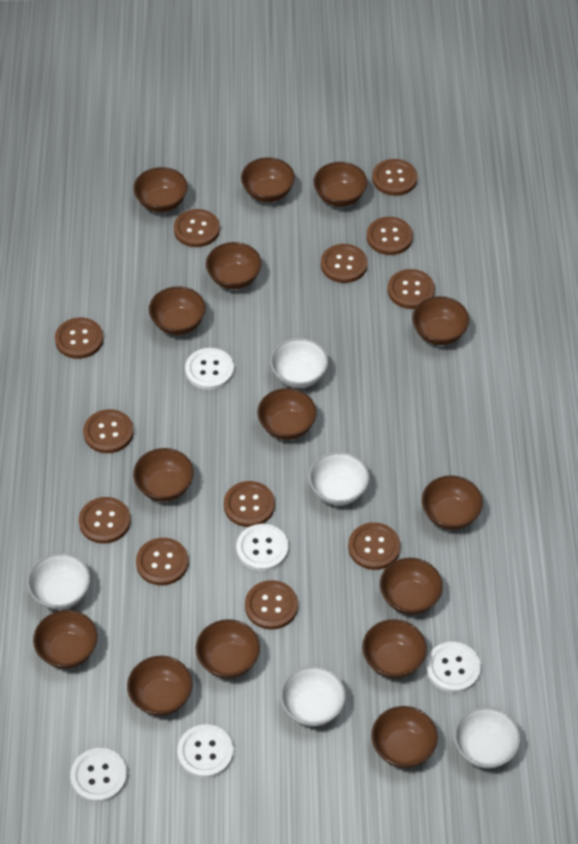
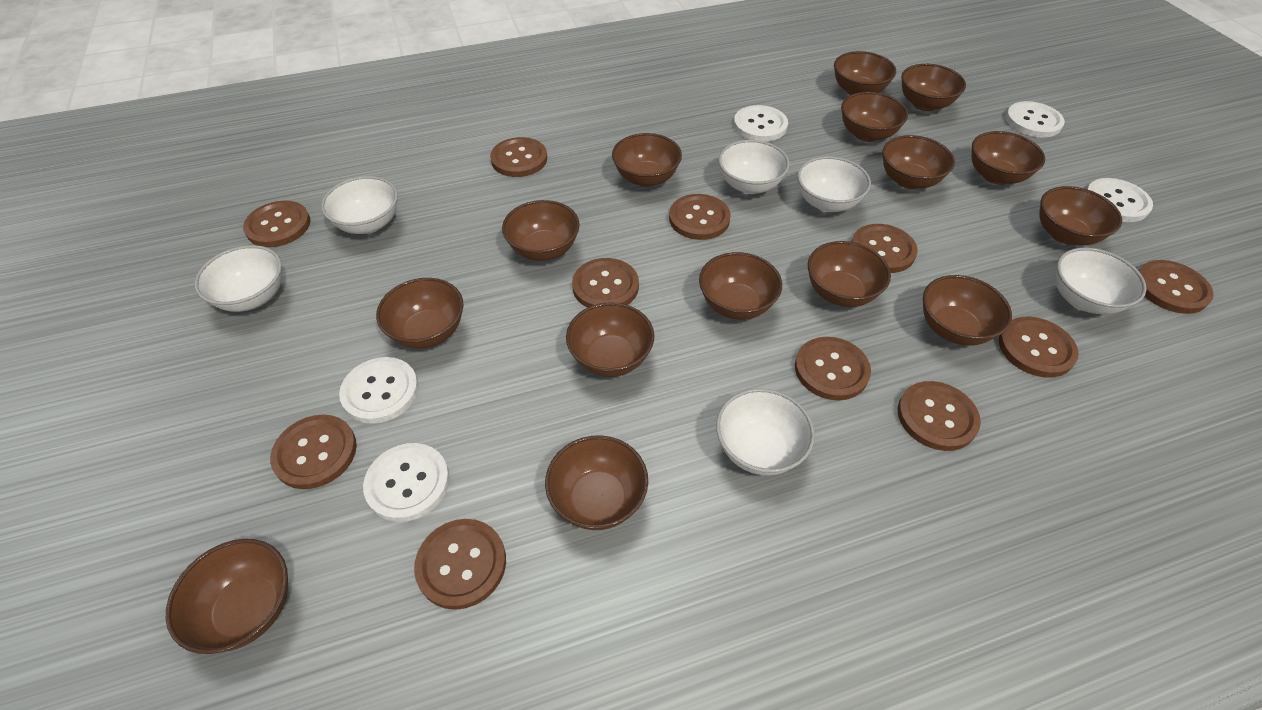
brown button: [55,318,103,359] [79,497,131,544] [83,409,134,453] [136,538,189,585] [174,209,220,247] [224,481,275,527] [245,580,298,630] [321,244,367,283] [348,522,401,570] [367,217,413,255] [372,159,418,196] [387,269,435,309] = 12 -> [243,200,310,247] [270,415,357,489] [414,519,506,610] [490,137,547,177] [572,258,639,308] [669,194,731,240] [795,337,871,400] [851,224,918,273] [898,381,981,451] [999,317,1078,378] [1139,260,1214,314] = 11
white bowl: [27,553,90,610] [270,338,328,388] [280,666,346,726] [309,452,369,505] [454,707,521,769] = 5 -> [195,245,282,312] [321,176,398,234] [716,388,815,476] [718,140,790,194] [797,156,871,212] [1055,248,1147,314] = 6

